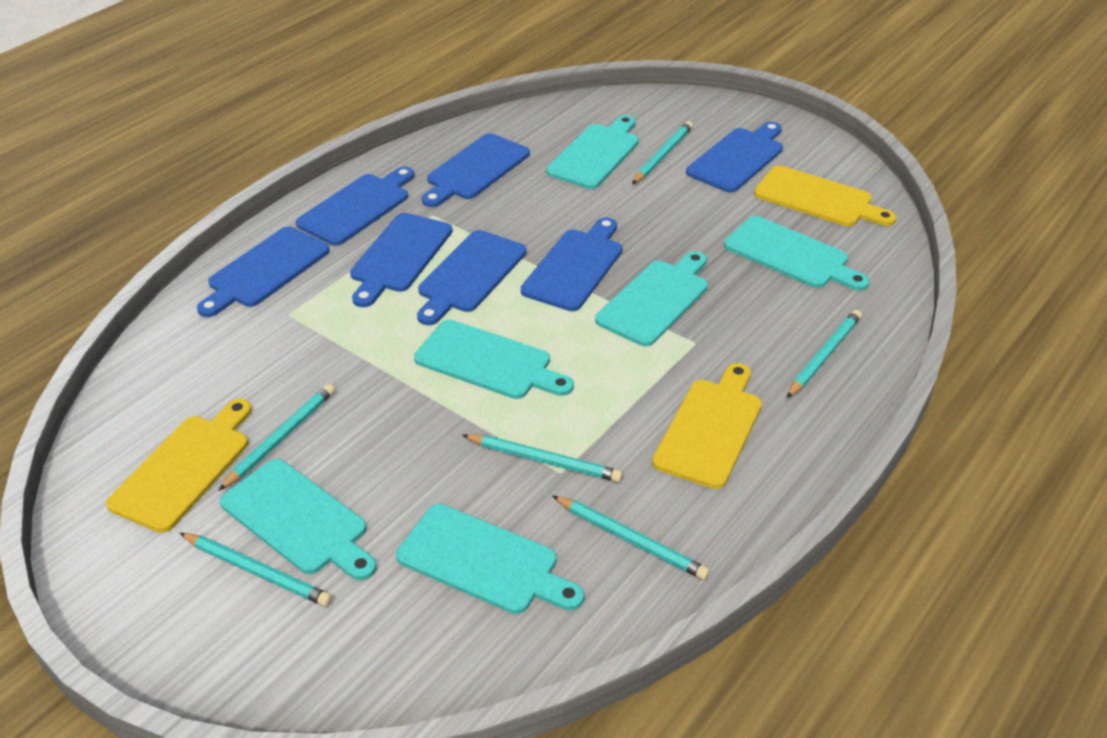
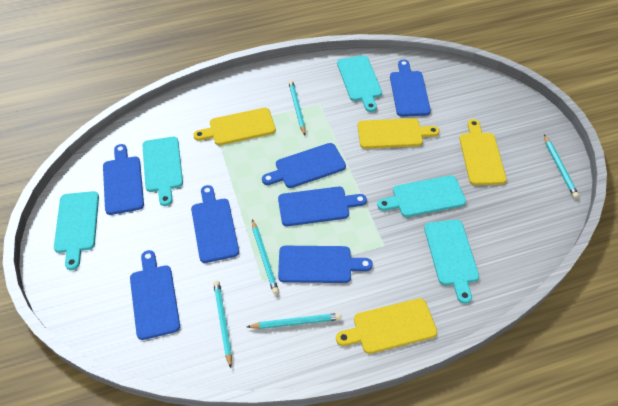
turquoise cutting board: [220,459,377,580] [396,504,584,614] [414,320,574,399] [546,115,639,189] [595,251,708,346] [724,216,870,291] = 6 -> [54,191,99,270] [142,137,183,206] [337,55,382,112] [377,175,466,217] [424,220,479,304] = 5
turquoise pencil: [180,533,332,607] [218,384,335,491] [462,434,623,482] [552,495,710,580] [632,121,693,184] [787,310,862,398] = 6 -> [213,281,232,368] [247,313,341,329] [252,219,279,294] [288,80,306,135] [544,135,579,198] = 5
yellow cutting board: [106,399,252,533] [652,363,762,489] [754,165,896,226] = 3 -> [193,108,276,145] [336,298,437,354] [357,118,440,149] [459,119,507,185] = 4

